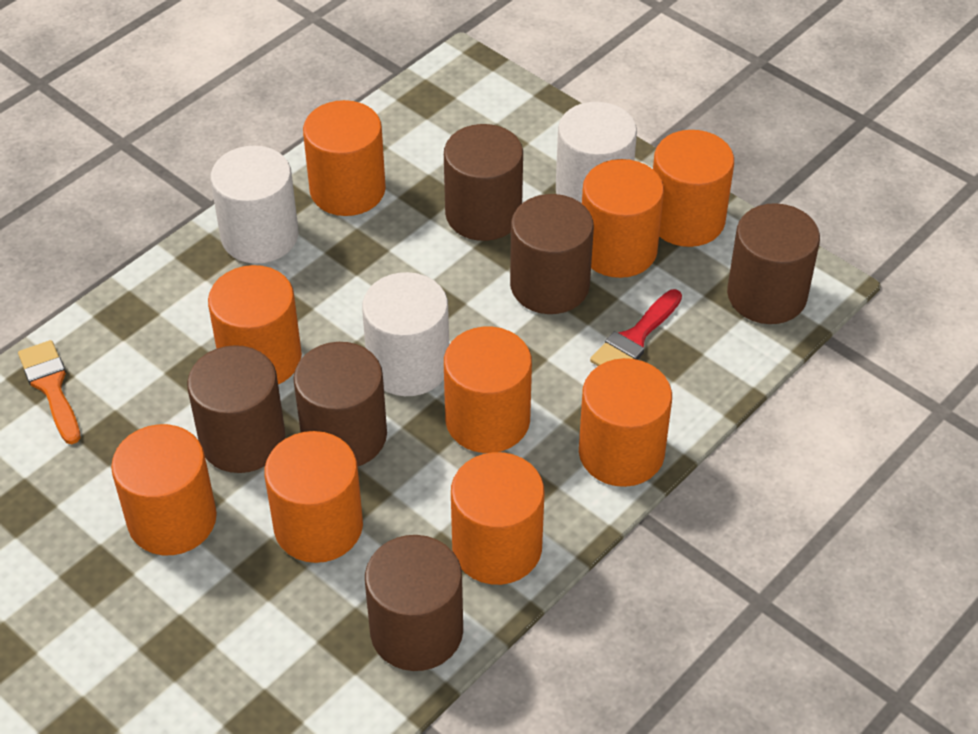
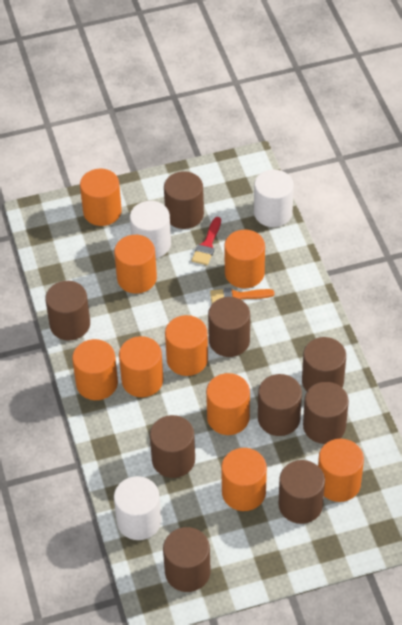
brown cylinder: [187,345,285,473] [293,342,387,466] [365,535,463,671] [444,124,523,241] [510,194,594,314] [727,203,820,324] = 6 -> [45,281,90,340] [150,415,195,478] [163,527,211,592] [164,171,204,229] [208,297,250,357] [258,374,302,436] [278,460,325,524] [302,337,346,391] [303,382,349,444] = 9

